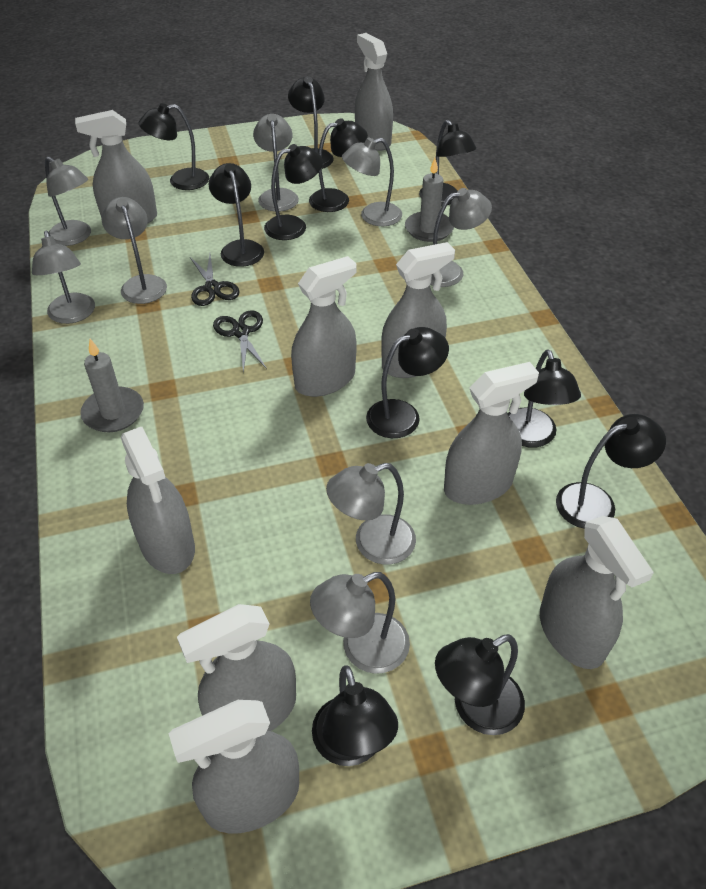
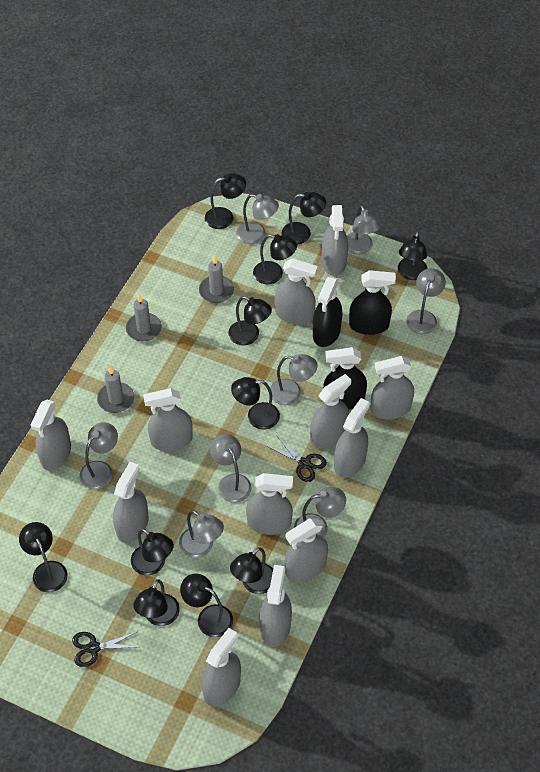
black spray bottle: none = 0 -> [313,276,342,347] [323,347,367,410] [349,270,396,335] = 3
grey candle: [80,339,144,432] [405,158,454,242] = 2 -> [97,366,134,413] [126,294,162,341] [199,256,234,303] = 3
grey spray bottle: [75,110,157,224] [121,427,195,574] [169,700,299,834] [177,604,296,731] [291,256,357,397] [355,33,393,151] [381,242,455,378] [444,362,539,505] [540,516,654,669] = 9 -> [31,400,71,471] [113,462,149,543] [143,388,193,451] [202,628,241,707] [246,473,293,535] [259,565,292,647] [275,258,318,324] [285,518,328,582] [310,374,351,449] [321,205,348,276] [334,398,370,478] [370,356,414,419] = 12

